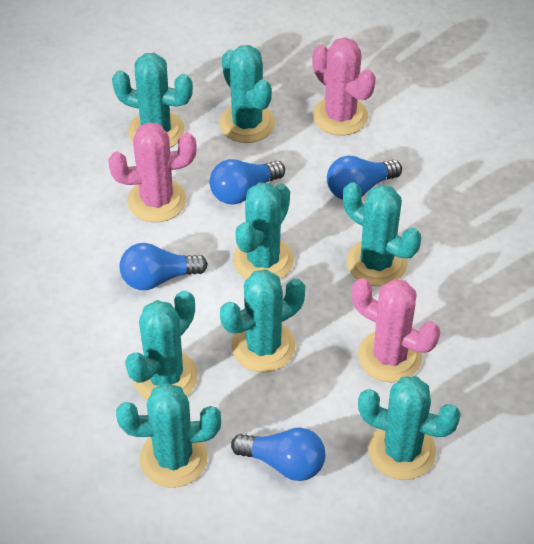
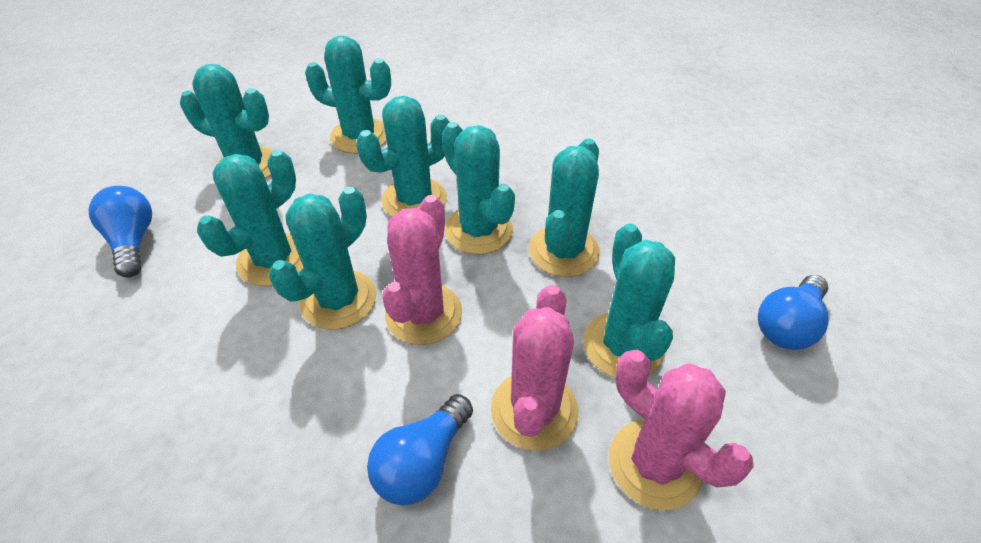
blue light bulb: [120,243,208,290] [210,159,285,205] [231,427,325,481] [327,156,402,200] = 4 -> [89,186,152,278] [367,394,473,505] [758,275,829,350] = 3

